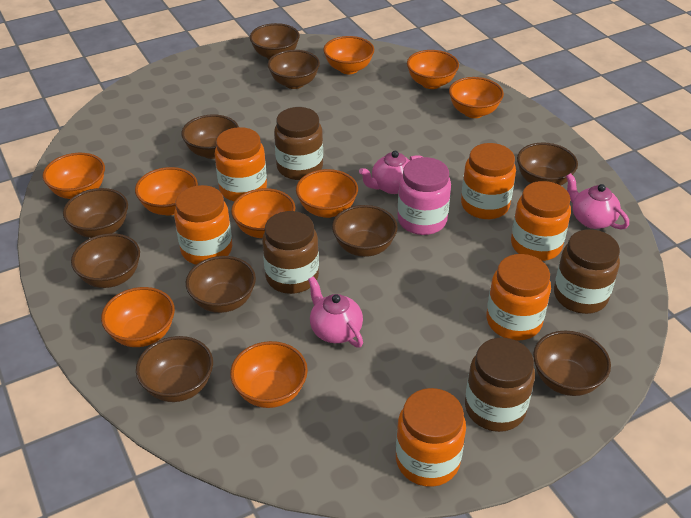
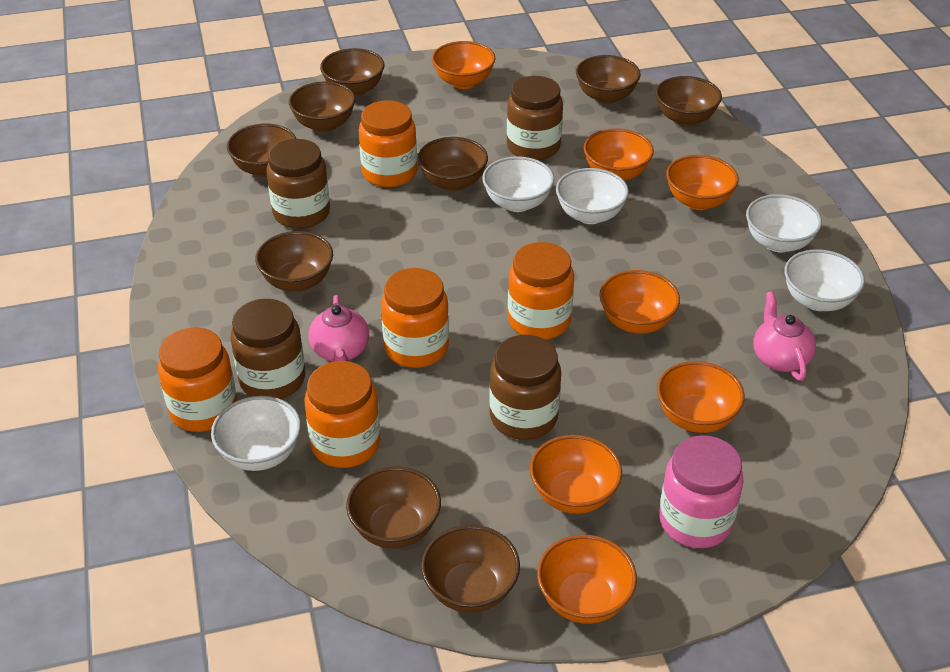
brown bowl: [63,188,128,238] [71,233,140,288] [136,336,213,402] [181,114,239,159] [186,256,256,313] [250,23,300,59] [268,50,320,89] [332,205,398,257] [517,142,578,186] [533,331,611,396] = 10 -> [227,124,296,177] [255,231,333,292] [289,82,355,132] [320,48,384,97] [346,466,441,548] [417,137,488,191] [421,525,520,613] [576,55,641,104] [655,76,722,126] = 9
orange bowl: [43,153,105,199] [101,287,175,347] [135,167,198,216] [230,341,308,408] [231,188,295,238] [296,169,358,218] [323,36,374,74] [407,50,459,89] [449,77,504,118] = 9 -> [432,41,495,89] [530,435,622,514] [537,535,637,624] [584,128,654,181] [600,270,680,334] [657,361,745,433] [666,155,739,210] = 7
orange jar: [174,185,232,265] [215,127,267,201] [396,388,466,487] [461,143,516,219] [486,254,551,341] [511,181,571,261] = 6 -> [158,327,237,432] [304,361,381,468] [359,100,417,187] [381,268,449,368] [508,242,574,340] = 5
pink teapot: [308,276,363,347] [359,151,422,194] [566,173,629,230] = 3 -> [308,295,369,362] [753,291,816,381] = 2
white bowl: none = 0 -> [211,396,301,471] [482,156,554,212] [556,168,629,224] [746,194,822,252] [784,249,865,311] = 5

